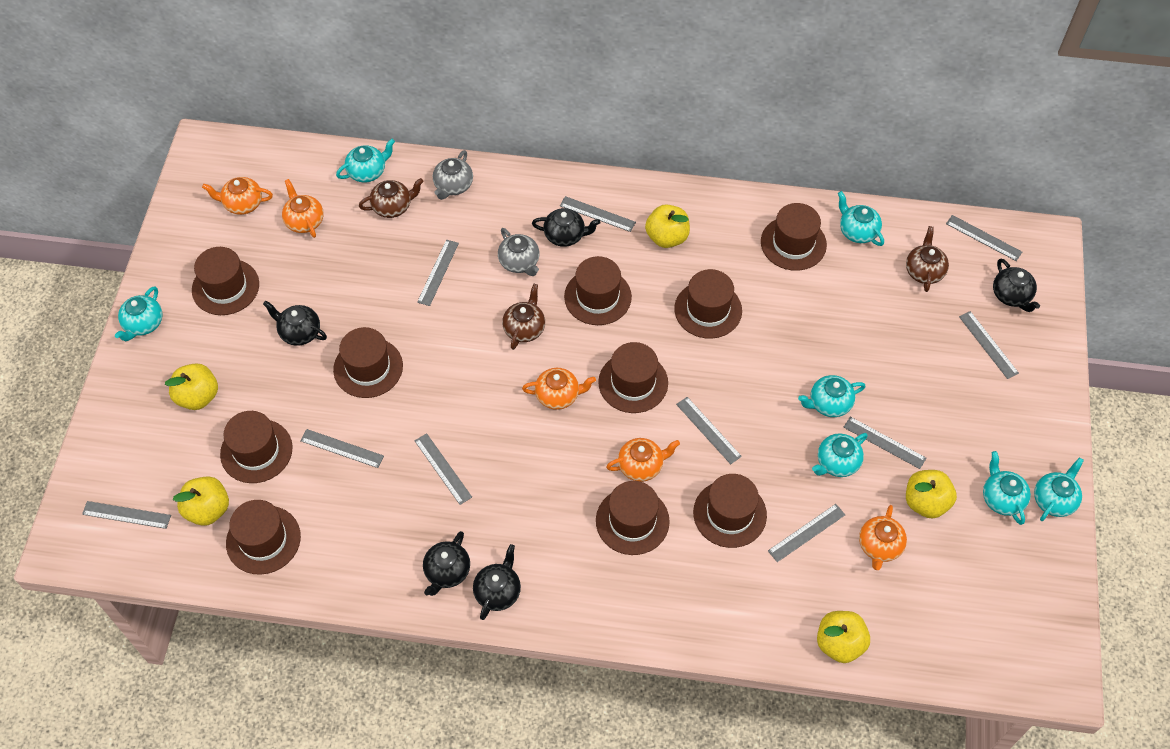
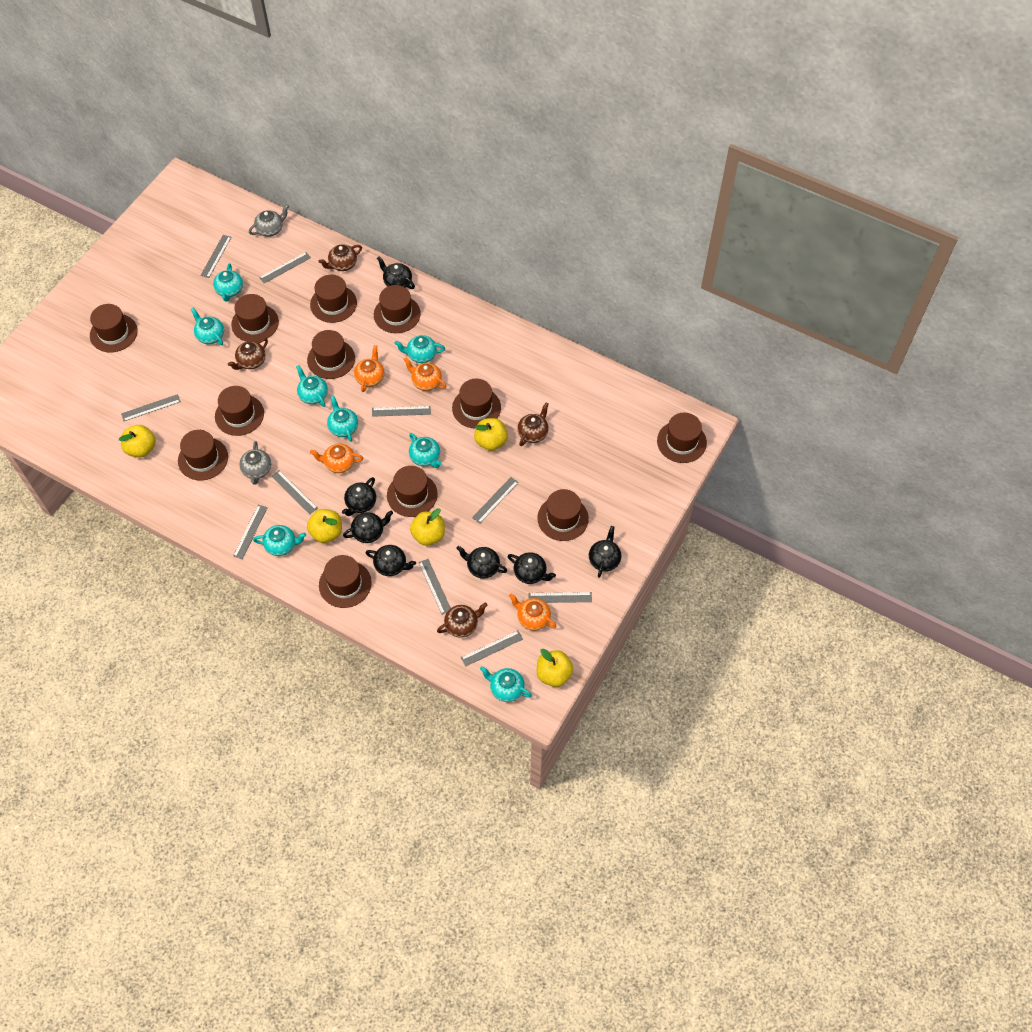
black teapot: [263,301,327,346] [423,531,470,596] [473,544,521,620] [532,208,601,247] [993,259,1040,312] = 5 -> [342,477,376,516] [343,511,393,543] [365,545,416,576] [377,257,415,289] [456,546,507,579] [508,552,556,584] [589,526,622,578] = 7
brown hat: [192,247,259,315] [220,411,293,483] [226,500,301,575] [333,327,403,398] [564,256,632,325] [596,481,670,555] [598,342,668,413] [674,269,742,339] [693,474,767,548] [761,203,827,271] = 10 -> [90,304,138,353] [178,430,228,480] [215,386,264,436] [231,294,279,342] [307,330,355,379] [310,274,357,323] [319,555,372,608] [374,285,421,333] [387,466,438,517] [452,379,501,428] [537,489,589,541] [657,413,707,463] = 12
brown teapot: [359,178,423,218] [502,284,545,350] [906,226,949,292] = 3 -> [228,339,268,370] [319,245,362,271] [437,602,487,638] [517,403,549,446] = 4
orange teapot: [202,177,273,215] [282,179,324,238] [522,368,596,410] [606,438,680,482] [859,505,907,570] = 5 -> [310,444,363,473] [354,345,384,392] [403,357,446,391] [509,593,557,631] = 4
turquoise teapot: [115,286,163,341] [336,139,395,182] [798,375,866,417] [812,433,868,477] [838,191,884,246] [983,451,1031,525] [1034,457,1084,521] = 7 -> [191,308,224,345] [213,263,243,302] [253,525,306,556] [296,365,328,407] [327,395,358,442] [394,335,445,363] [409,433,442,468] [480,666,532,702] = 8

